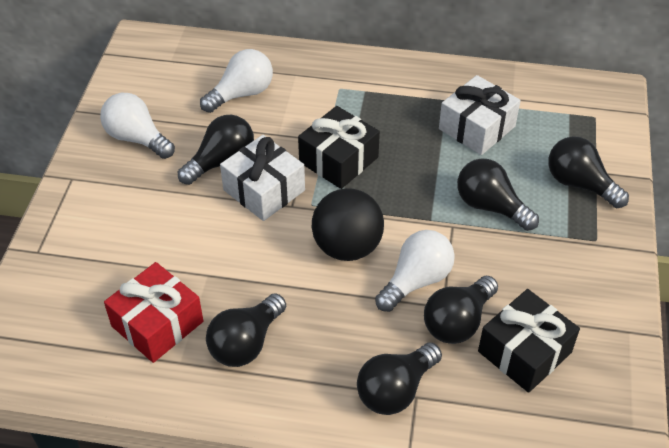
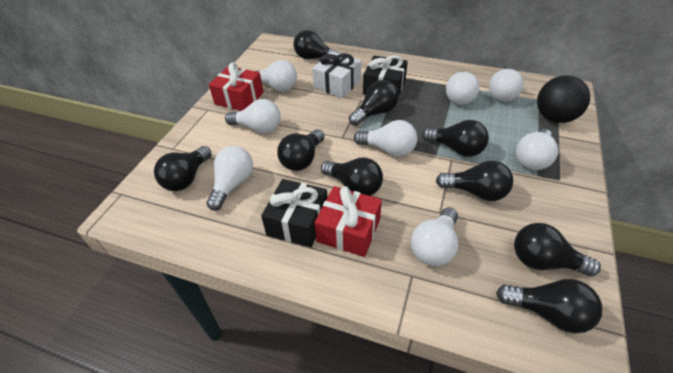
black light bulb: [178,115,254,185] [206,293,286,367] [357,342,442,415] [424,276,498,344] [457,159,539,231] [548,136,629,208] = 6 -> [154,146,212,191] [277,129,325,171] [294,30,341,59] [321,157,383,196] [349,80,399,126] [422,120,489,157] [436,161,513,201] [496,279,603,334] [514,223,601,276] = 9
red gift: [104,262,203,363] = 1 -> [209,62,264,111] [314,186,382,257] = 2
white gift: [220,135,305,221] [439,75,521,155] = 2 -> [312,52,361,98] = 1
white light bulb: [100,93,175,159] [200,49,273,113] [375,230,455,312] = 3 -> [206,146,253,211] [225,99,281,134] [255,60,297,91] [354,120,417,157] [411,207,458,266] [446,71,479,105] [489,69,524,102] [516,129,558,170] = 8

